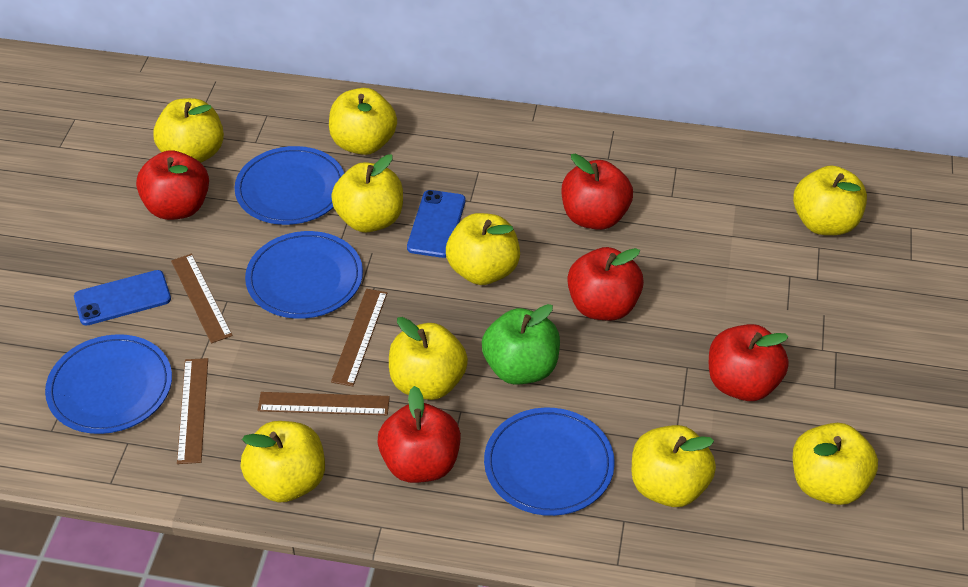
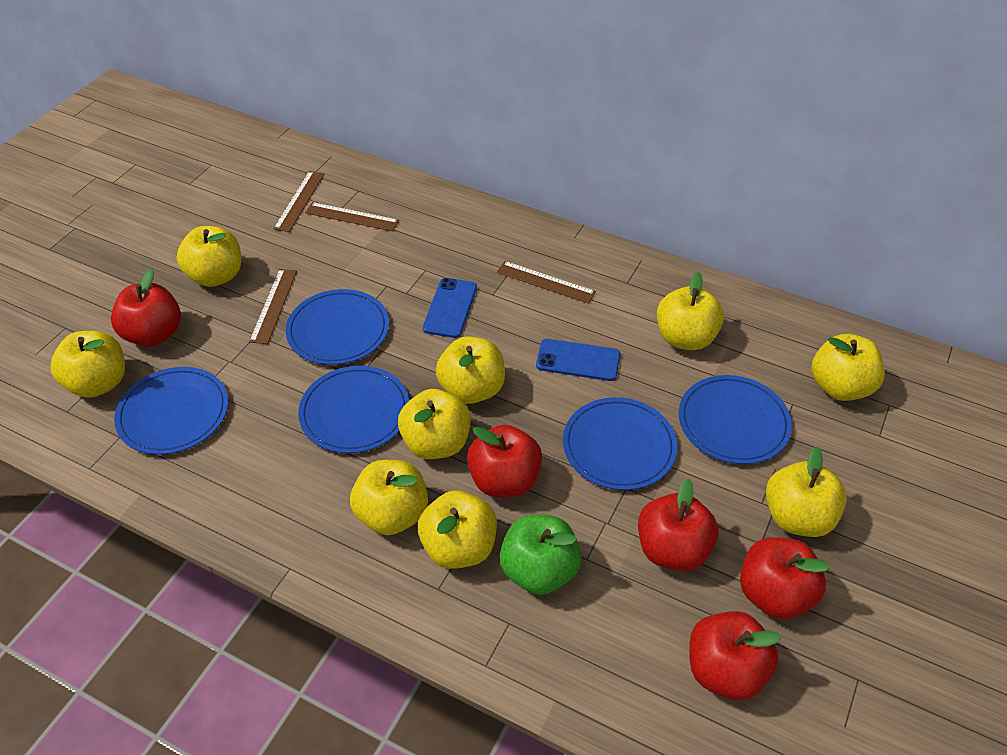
blue plate: [45,334,172,434] [234,146,344,225] [245,231,363,319] [484,407,615,516] = 4 -> [114,367,228,455] [286,289,389,365] [298,366,409,453] [563,397,677,490] [679,375,792,464] = 5

